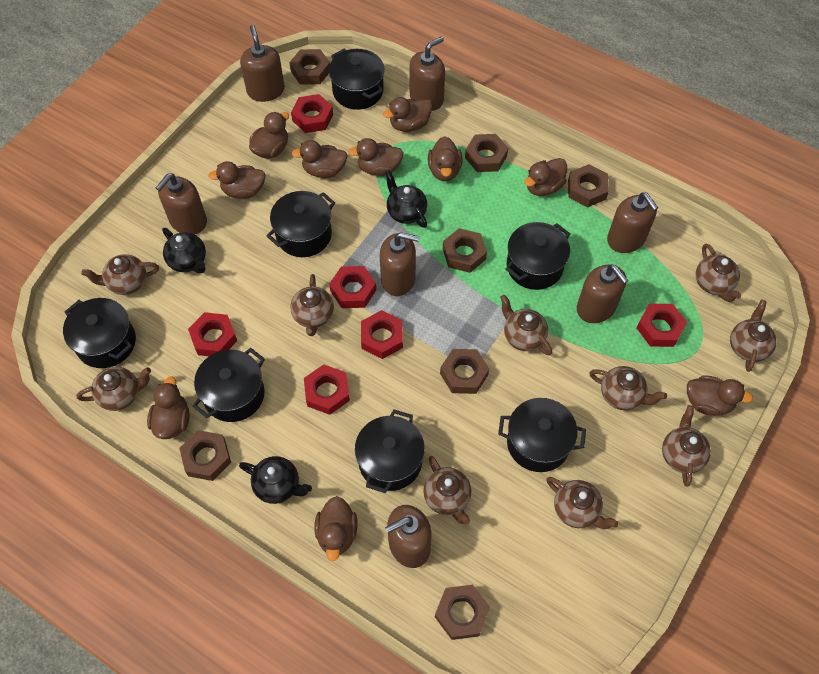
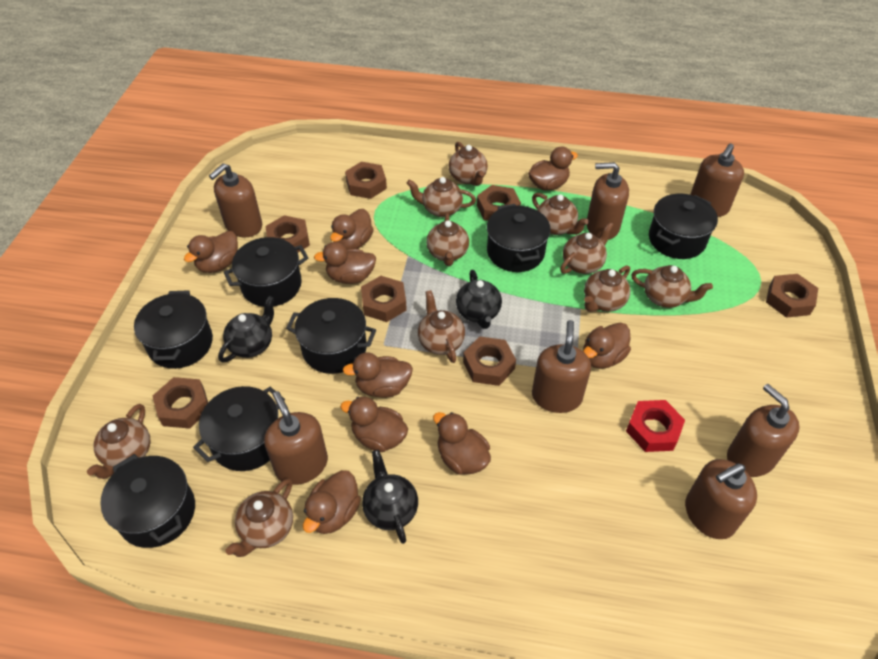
brown duck: [147,376,190,439] [208,161,266,199] [249,112,289,159] [292,140,348,178] [315,496,358,561] [348,138,404,176] [383,97,432,132] [428,136,462,181] [524,158,567,196] [687,375,753,416] = 10 -> [184,231,238,273] [303,470,361,534] [314,242,376,284] [330,209,374,249] [341,397,408,452] [343,352,413,398] [433,412,491,475] [528,147,578,191] [583,323,631,369] = 9
red nut: [188,312,237,356] [291,94,333,133] [304,364,350,415] [329,266,376,308] [361,310,403,359] [637,304,687,347] = 6 -> [626,400,685,452] = 1

